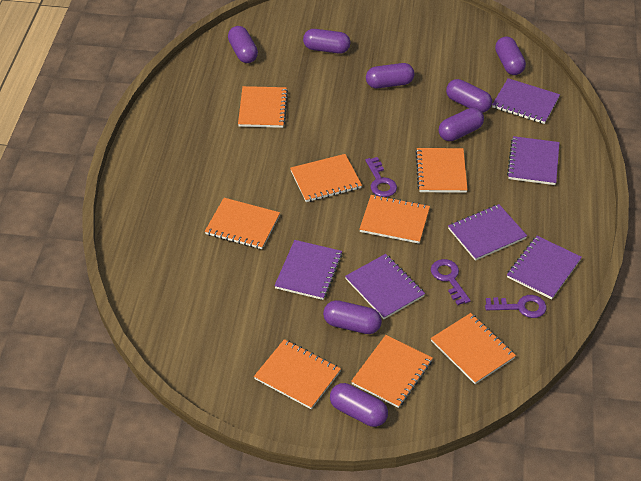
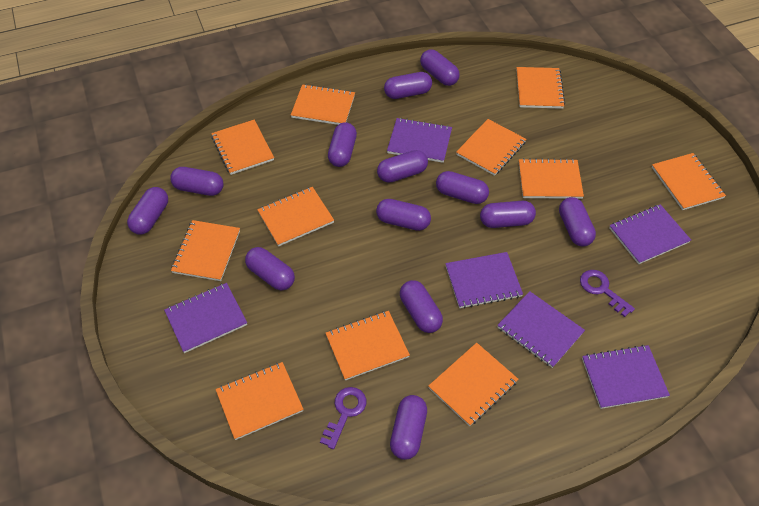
orange notebook: [205,198,280,249] [238,86,288,128] [254,339,341,409] [290,154,362,202] [351,335,433,408] [359,195,430,244] [415,148,468,193] [431,313,516,384] = 8 -> [171,220,240,281] [211,120,274,175] [216,362,304,440] [257,187,334,246] [291,84,355,125] [326,311,410,380] [428,343,518,426] [456,119,526,176] [516,67,565,109] [519,158,584,199] [652,153,726,210] = 11
purple capsule: [228,26,258,63] [303,29,350,54] [323,300,382,334] [330,383,388,427] [366,63,414,88] [439,108,484,141] [446,79,492,113] [495,37,526,75] = 8 -> [127,187,168,235] [170,167,224,196] [245,247,295,290] [328,122,357,167] [376,199,431,231] [377,150,428,183] [384,72,432,99] [390,395,427,460] [400,280,443,333] [420,50,460,86] [436,171,489,204] [480,201,536,228] [559,197,596,246] = 13
purple key: [365,157,397,197] [431,259,471,305] [485,295,546,318] = 3 -> [320,387,366,449] [580,270,635,317] = 2

